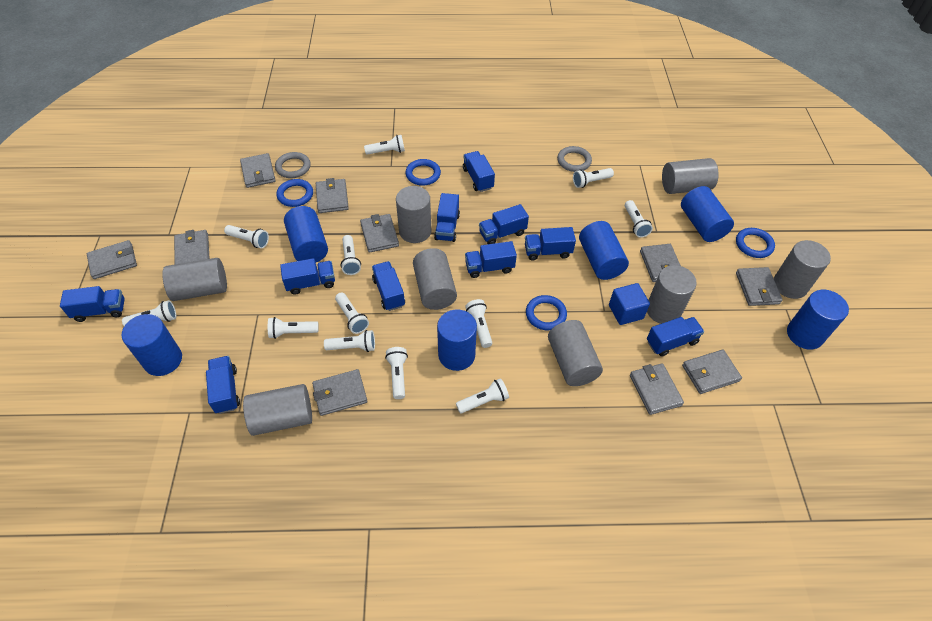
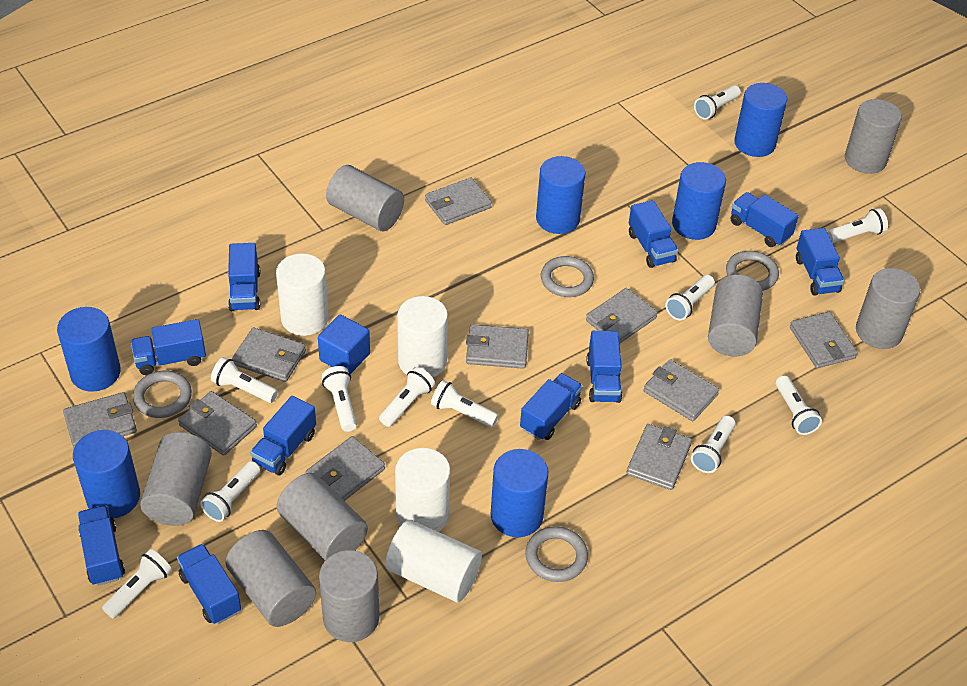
blue ring: [276,179,313,207] [405,159,441,186] [526,295,567,330] [736,228,775,258] = 4 -> none = 0
grey ring: [275,152,310,178] [557,146,592,172] = 2 -> [133,371,192,418] [525,526,588,582] [541,256,594,297] [726,251,779,291] = 4
white cylinder: none = 0 -> [276,254,329,336] [385,520,482,602] [395,448,450,532] [397,296,448,377] = 4
white flashlight: [122,300,176,326] [224,225,269,248] [268,317,319,339] [324,330,375,352] [335,293,369,334] [341,235,361,275] [364,135,405,155] [385,347,408,399] [456,378,509,413] [465,299,492,348] [573,168,614,188] [625,200,653,238] = 12 -> [102,549,172,619] [200,461,261,522] [211,357,278,403] [322,366,357,432] [379,367,435,427] [431,380,499,427] [665,275,715,320] [691,416,736,473] [694,85,741,120] [776,376,822,435] [827,208,888,243] = 11

